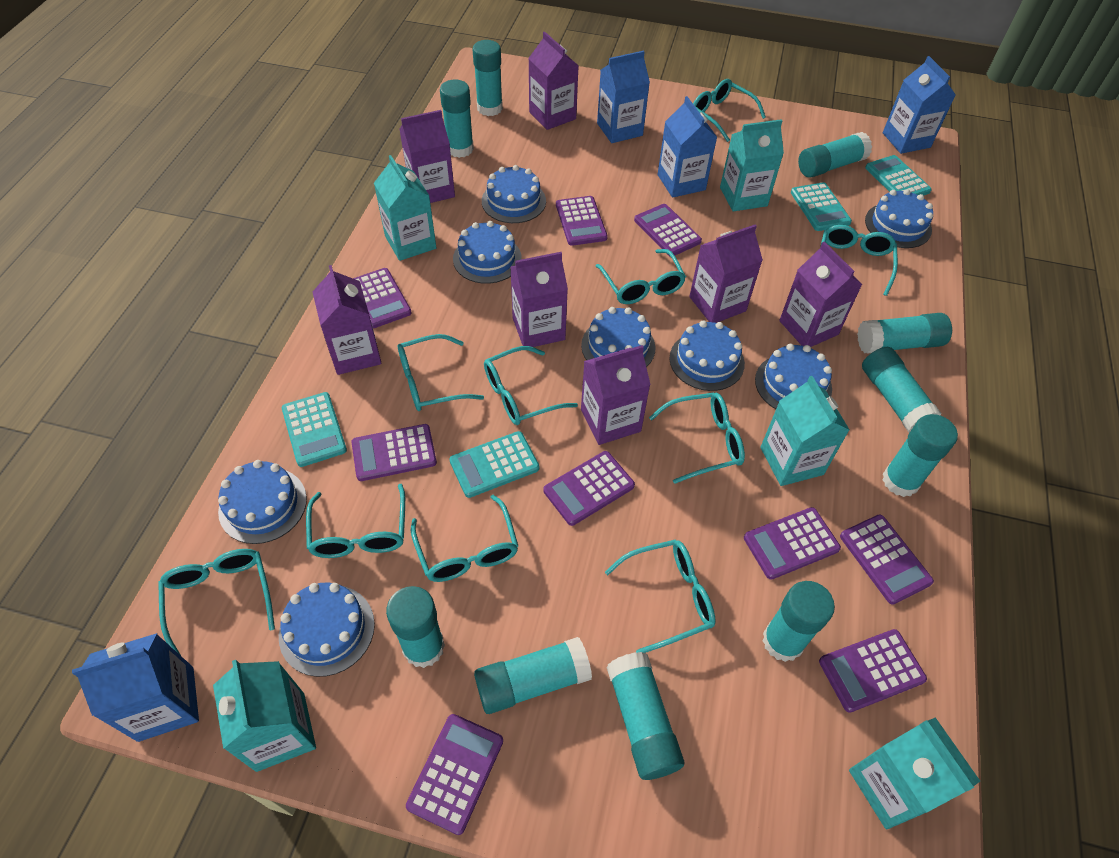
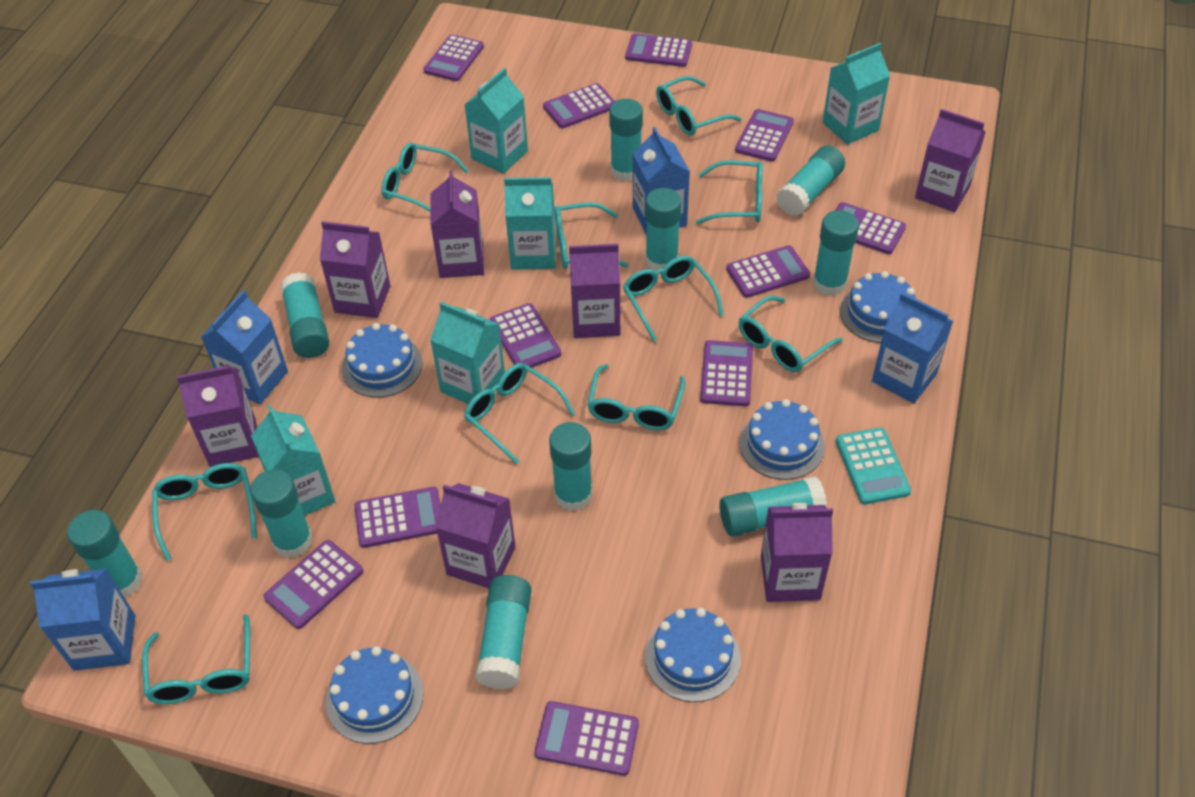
blue cake: [218,460,307,544] [279,583,375,677] [453,221,522,284] [482,165,546,223] [581,307,655,367] [669,320,745,391] [755,344,832,409] [865,189,933,248] = 8 -> [326,646,424,744] [342,323,423,398] [645,608,741,702] [739,399,825,480] [840,271,916,343] = 5
purple calculator: [351,424,437,481] [353,268,412,328] [406,714,503,835] [544,451,635,526] [556,196,608,246] [634,204,702,257] [744,507,841,580] [819,629,927,713] [840,514,934,605] = 9 -> [263,540,363,629] [354,487,441,548] [423,34,484,81] [490,303,561,368] [535,701,639,776] [543,83,615,128] [625,33,692,67] [700,340,753,406] [726,245,810,298] [735,109,794,162] [835,202,906,254] = 11
turquoise calculator: [282,392,347,467] [450,431,539,498] [791,182,852,231] [865,155,932,196] = 4 -> [836,428,911,504] = 1

